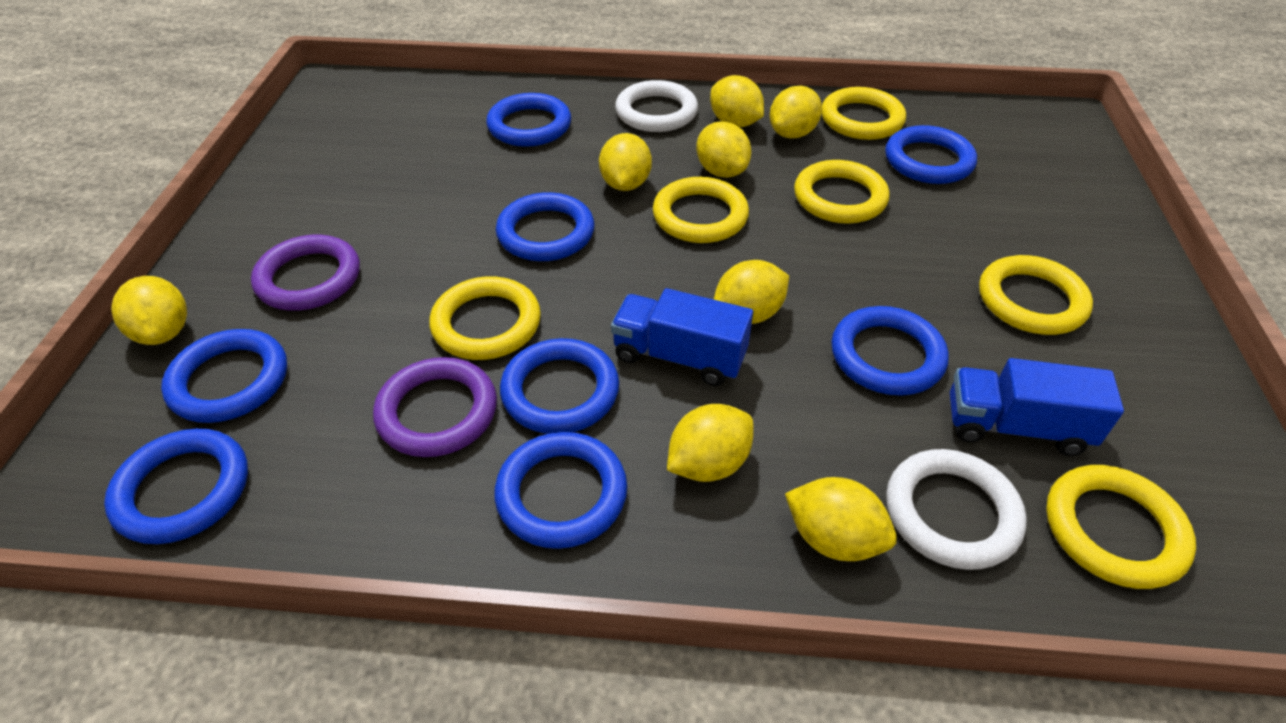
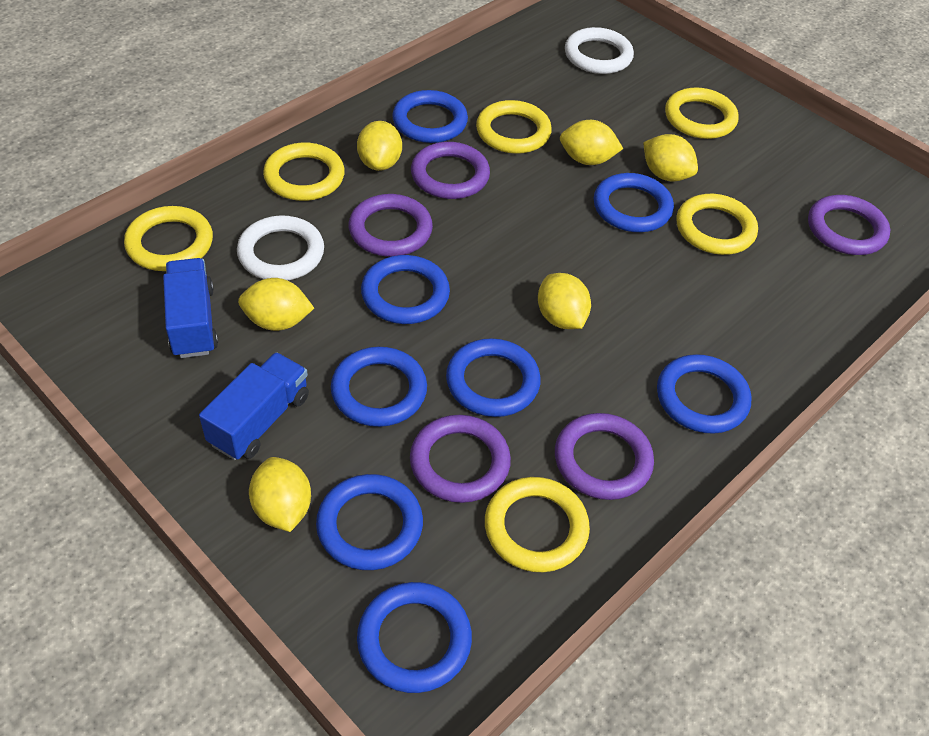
purple ring: [251,235,360,311] [373,357,497,457] = 2 -> [349,194,433,257] [410,415,511,503] [411,142,490,199] [555,413,654,500] [808,195,890,255] = 5
yellow lemon: [111,276,187,345] [599,133,652,191] [667,404,754,482] [696,121,752,178] [710,75,764,127] [714,260,789,324] [769,86,822,138] [785,477,897,561] = 8 -> [238,278,314,331] [249,457,311,532] [357,121,402,171] [538,273,591,329] [560,120,623,165] [643,134,698,181] = 6

